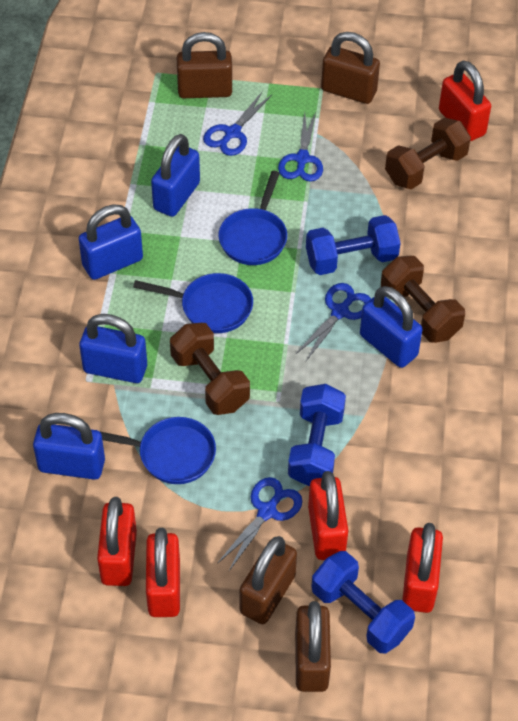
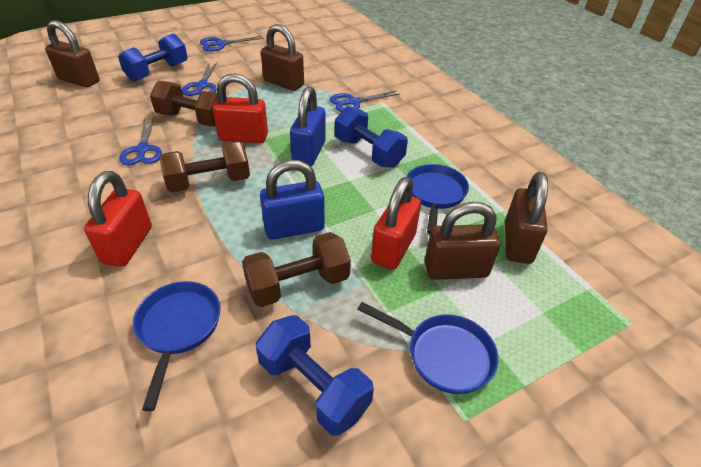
blue padlock: [33,413,105,480] [79,204,143,280] [79,314,147,383] [151,134,200,217] [360,286,423,368] = 5 -> [260,160,325,240] [290,86,326,166] = 2
red padlock: [97,497,137,586] [146,528,180,617] [308,471,348,560] [402,523,443,613] [439,61,491,141] = 5 -> [84,171,152,267] [213,73,268,143] [371,177,421,270] = 3

